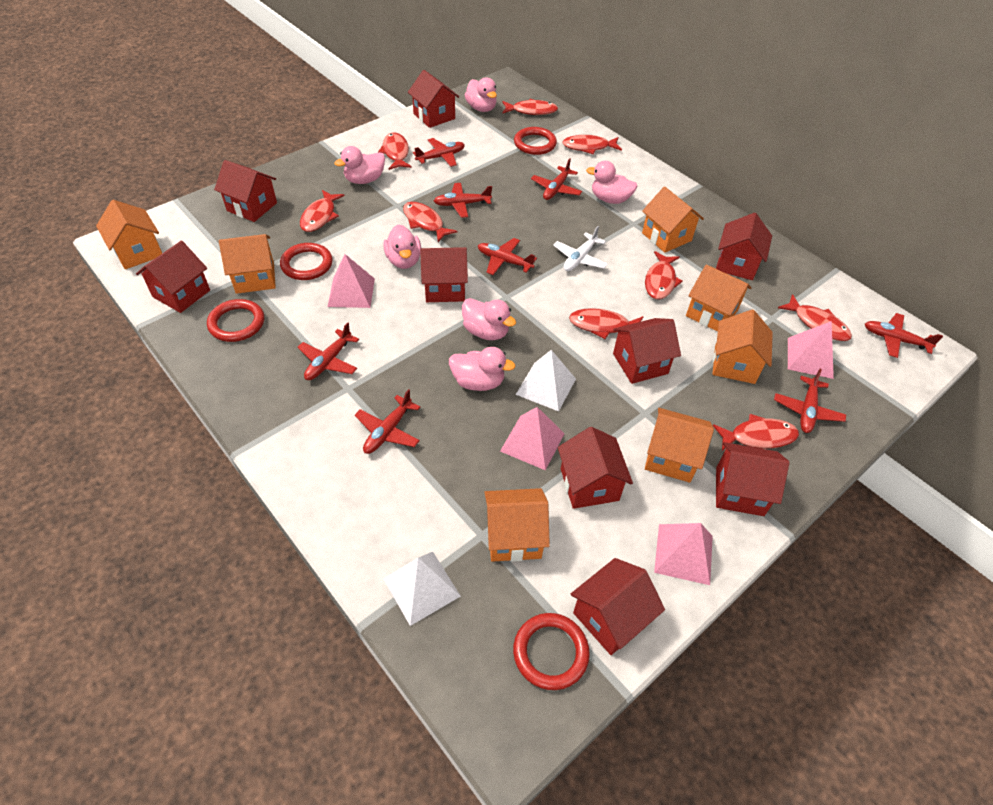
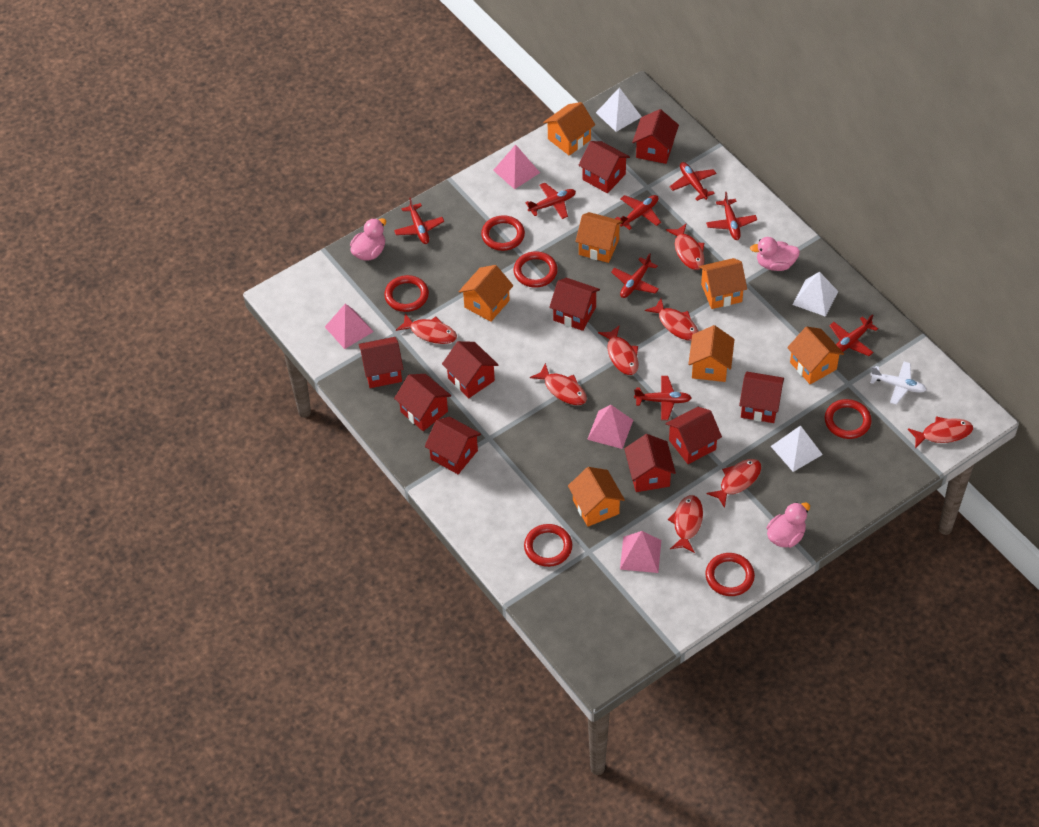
pink duck: [335,146,385,184] [383,224,421,269] [449,347,516,391] [462,298,516,340] [465,77,497,112] [586,161,638,204] = 6 -> [350,218,386,261] [750,237,800,271] [767,502,810,548] = 3
red fish: [300,190,345,232] [378,132,412,170] [403,202,458,242] [502,99,558,115] [562,135,622,154] [569,308,644,339] [645,251,683,299] [712,414,799,451] [778,294,852,341] = 9 -> [396,314,457,344] [530,363,587,405] [598,326,639,375] [645,299,699,341] [666,223,705,270] [668,495,703,553] [706,459,761,508] [908,416,973,448] = 8
red house: [136,241,210,313] [214,160,277,222] [408,70,459,128] [420,247,468,302] [558,427,633,509] [571,558,665,655] [613,318,681,384] [716,213,772,280] [716,442,789,516] = 9 -> [358,337,404,388] [394,374,451,431] [425,417,481,474] [442,341,498,398] [549,278,600,331] [578,141,630,193] [624,434,676,492] [632,109,679,164] [665,407,722,464] [739,372,784,423] = 10
red ring: [207,299,264,342] [280,243,333,280] [513,613,590,690] [514,127,557,155] = 4 -> [384,275,429,312] [481,215,525,251] [514,251,558,288] [524,524,572,567] [705,553,755,596] [825,399,872,439] = 6
white pyramid: [384,552,461,626] [516,350,576,411] = 2 -> [596,87,642,132] [771,425,823,472] [793,272,838,317] = 3

